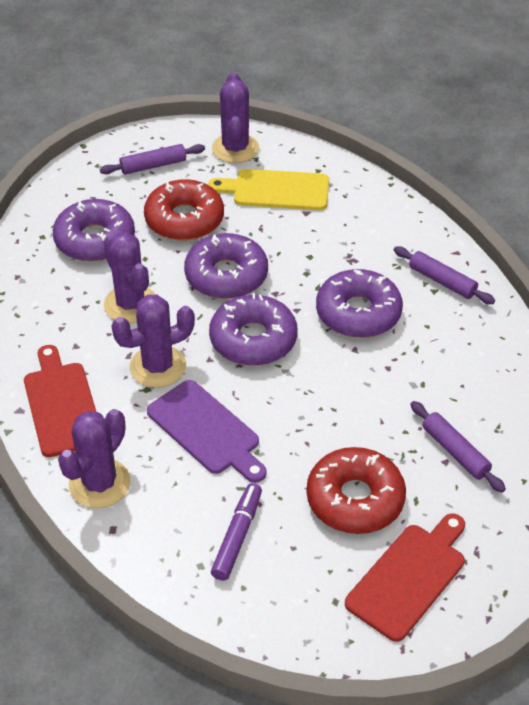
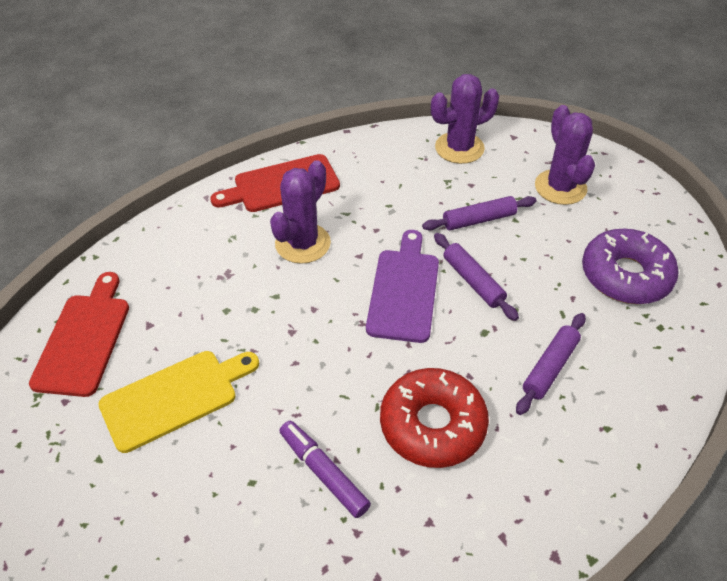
purple cactus: [58,409,131,508] [104,232,155,323] [112,294,195,388] [212,73,259,163] = 4 -> [270,160,331,264] [431,74,499,164] [535,105,595,205] = 3
purple donut: [53,199,135,262] [184,233,268,299] [209,293,297,366] [316,269,403,338] = 4 -> [582,229,679,304] = 1
red donut: [144,179,224,241] [306,447,406,534] = 2 -> [380,368,489,468] = 1

